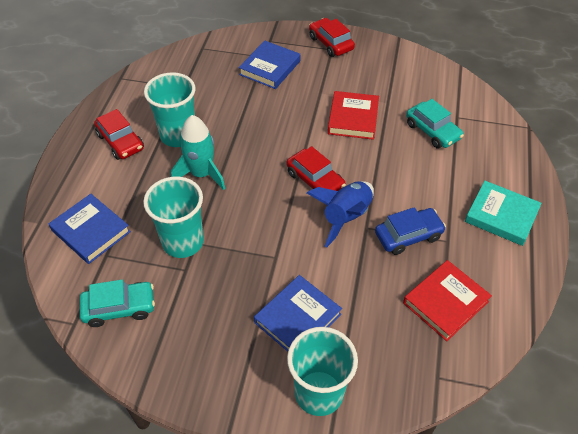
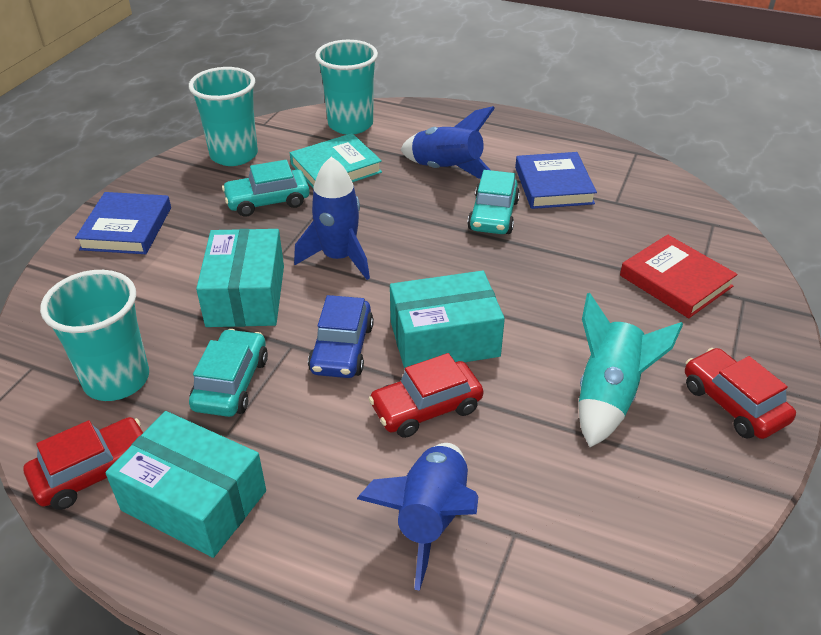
blue book: [49,194,131,264] [239,41,300,89] [254,275,342,352] = 3 -> [75,192,171,254] [515,152,597,209] = 2
blue rocket: [307,181,374,247] = 1 -> [294,157,370,280] [357,443,479,591] [400,106,495,179] = 3
red book: [328,91,379,140] [403,260,492,341] = 2 -> [620,235,737,318] = 1
turquoise box: none = 0 -> [105,411,266,558] [196,229,284,327] [390,270,505,370] = 3
turquoise car: [80,279,155,327] [406,99,464,149] = 2 -> [189,329,268,417] [222,160,310,217] [467,170,520,234] = 3

